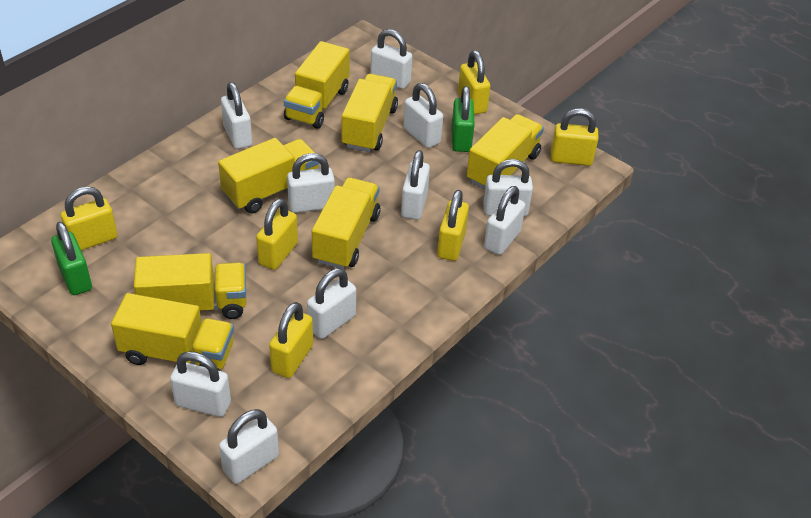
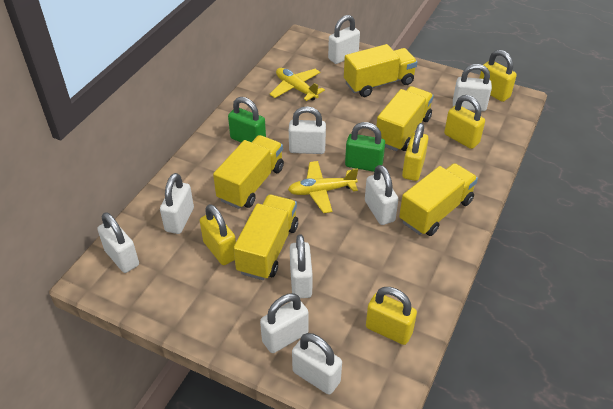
white padlock: [170,351,231,417] [219,409,279,484] [221,82,252,149] [287,153,335,213] [307,268,356,339] [370,29,412,89] [401,150,430,220] [403,83,443,148] [483,159,533,216] [484,186,526,255] = 10 -> [97,212,139,273] [160,173,194,234] [260,293,309,353] [289,106,326,154] [290,235,313,298] [292,333,342,395] [328,15,360,64] [365,165,398,225] [453,64,492,111] = 9
yellow padlock: [61,186,117,251] [256,198,298,270] [269,302,313,378] [437,190,469,261] [458,50,490,115] [551,108,599,166] = 6 -> [200,204,236,265] [366,287,417,345] [402,123,429,181] [444,95,485,149] [479,50,517,102] = 5
yellow plane: none = 0 -> [270,68,325,101] [288,161,358,213] = 2
yellow truck: [111,293,234,371] [134,253,246,319] [218,138,319,214] [284,41,350,129] [312,177,380,269] [341,74,398,152] [467,114,544,190] = 7 -> [213,135,284,209] [233,194,298,280] [344,44,418,97] [376,86,434,151] [399,163,478,236] = 5

